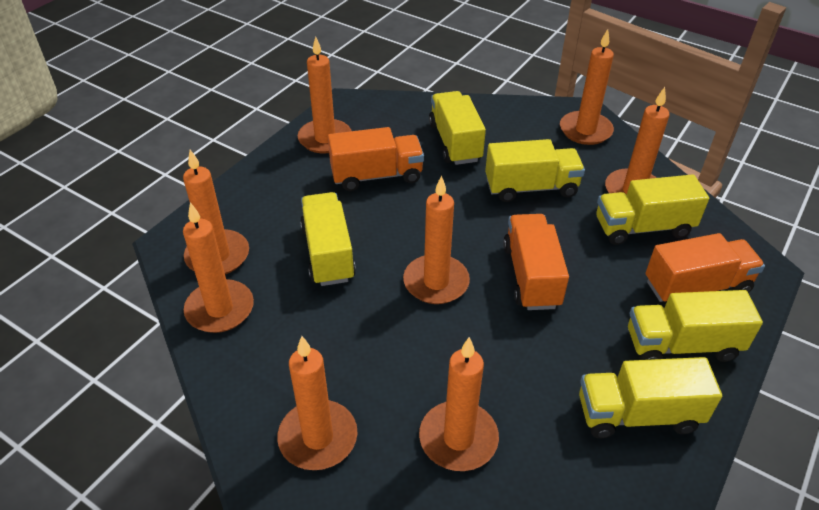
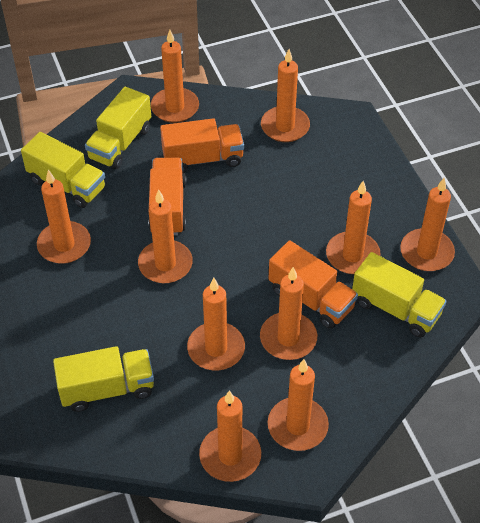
orange candle: [183,150,249,274] [183,202,254,333] [277,336,357,470] [298,36,351,153] [403,175,470,304] [419,337,499,471] [560,29,614,145] [605,87,669,195] = 8 -> [37,170,91,264] [138,190,193,283] [151,30,199,123] [187,278,245,370] [199,390,261,482] [260,267,317,360] [261,49,310,142] [268,359,329,451] [326,181,381,274] [400,178,455,271] = 10
yellow truck: [300,192,356,286] [429,91,486,165] [485,139,585,202] [579,357,722,438] [596,174,709,245] [628,290,763,362] = 6 -> [21,132,105,208] [53,346,154,412] [85,87,151,169] [352,252,447,338] = 4

